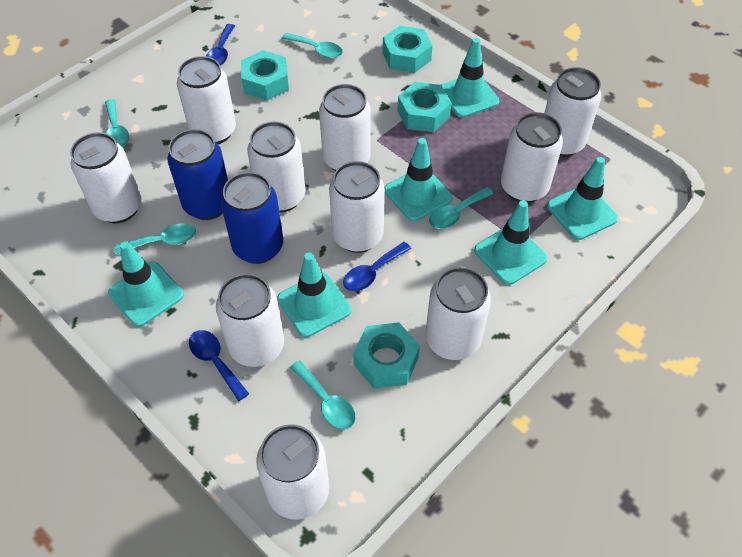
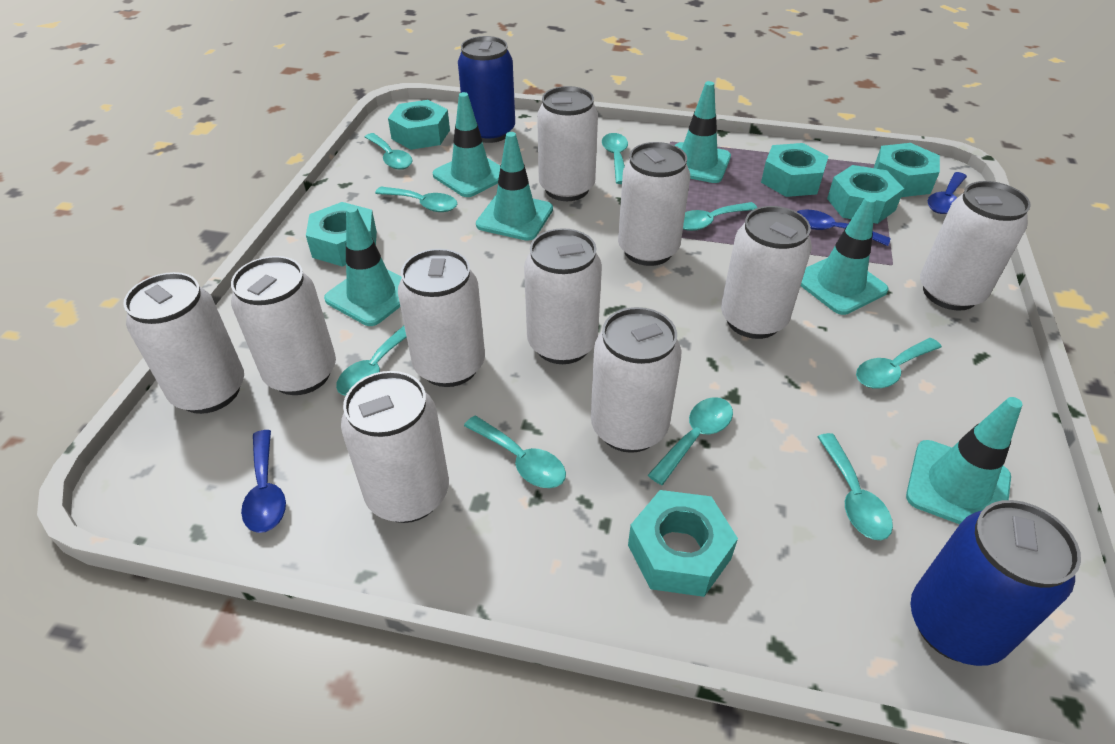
turquoise nut: [241,50,289,101] [353,322,420,389] [383,26,433,73] [397,82,452,132] = 4 -> [306,202,377,267] [388,100,450,150] [628,490,738,597] [761,143,829,197] [827,165,904,224] [874,143,940,197] = 6
turquoise spoon: [105,99,129,147] [114,223,196,255] [282,33,343,58] [290,360,356,429] [429,187,494,229] = 5 -> [336,326,407,396] [365,133,413,169] [375,187,457,212] [464,416,566,488] [602,133,628,184] [648,397,733,485] [683,202,758,231] [818,433,893,540] [856,338,942,389] = 9

